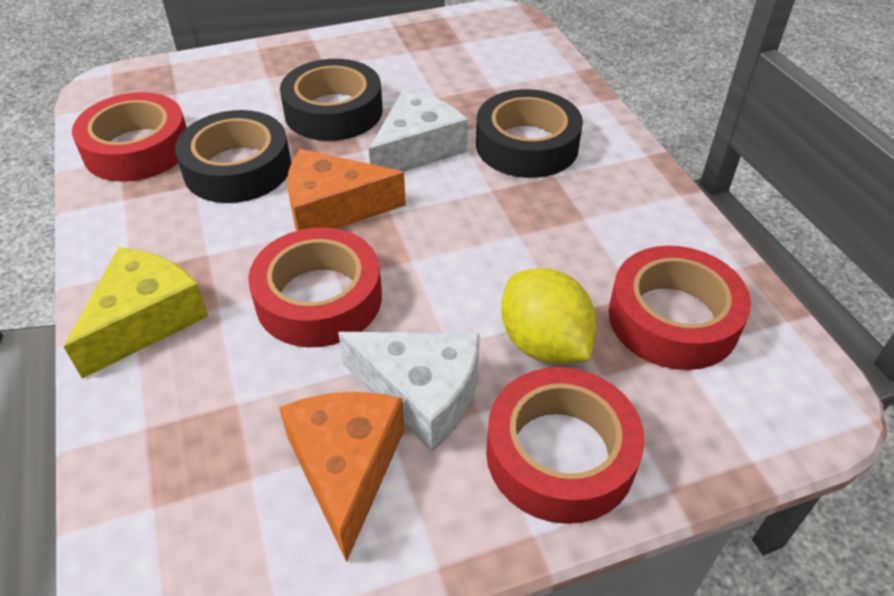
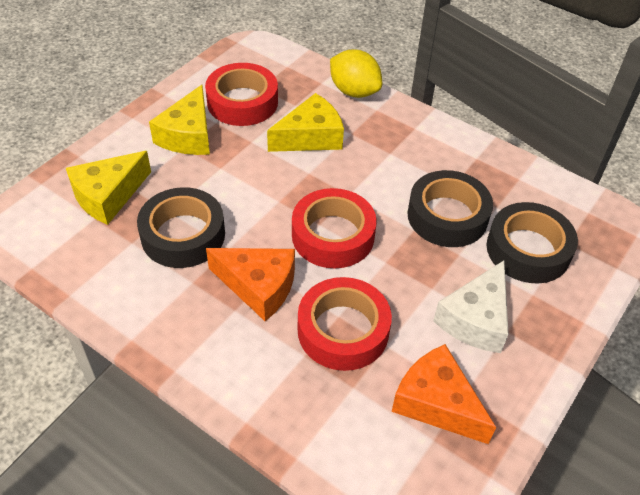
red tape: [72,92,187,182] [248,227,382,347] [486,367,645,524] [608,246,751,370] = 4 -> [205,63,278,126] [292,188,377,268] [298,277,392,371] = 3
white cheese: [338,332,480,452] [369,89,468,172] = 2 -> [433,261,509,353] = 1
yellow cheese: [63,247,208,379] = 1 -> [66,151,151,225] [149,85,210,155] [267,93,344,152] = 3

